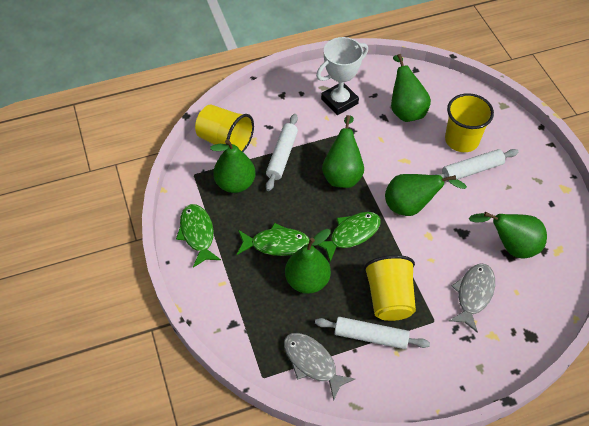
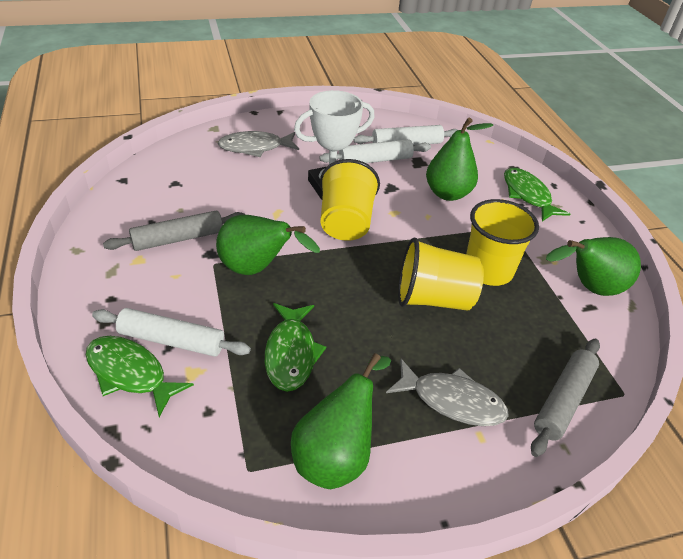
green pear: [210,139,256,193] [285,229,331,294] [322,115,364,188] [385,174,467,216] [391,54,431,122] [468,212,547,258] = 6 -> [216,215,320,275] [291,353,391,489] [426,118,493,201] [546,237,641,296] = 4
grey rolling pin: none = 0 -> [103,211,245,251] [531,339,600,457] = 2

